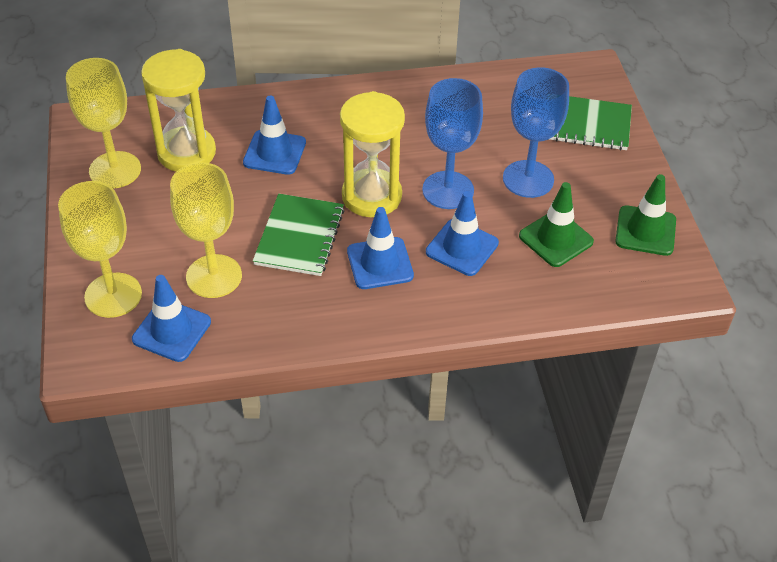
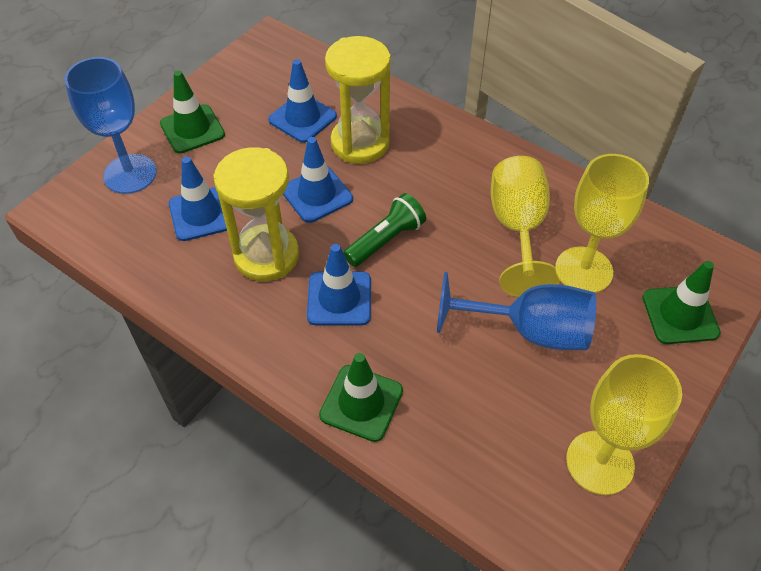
green flashlight: none = 0 -> [343,193,426,267] = 1
green notebook: [253,194,344,276] [548,96,632,150] = 2 -> none = 0
green traffic cone: [519,182,594,267] [615,174,676,256] = 2 -> [160,70,225,154] [319,353,403,442] [642,261,721,344] = 3

